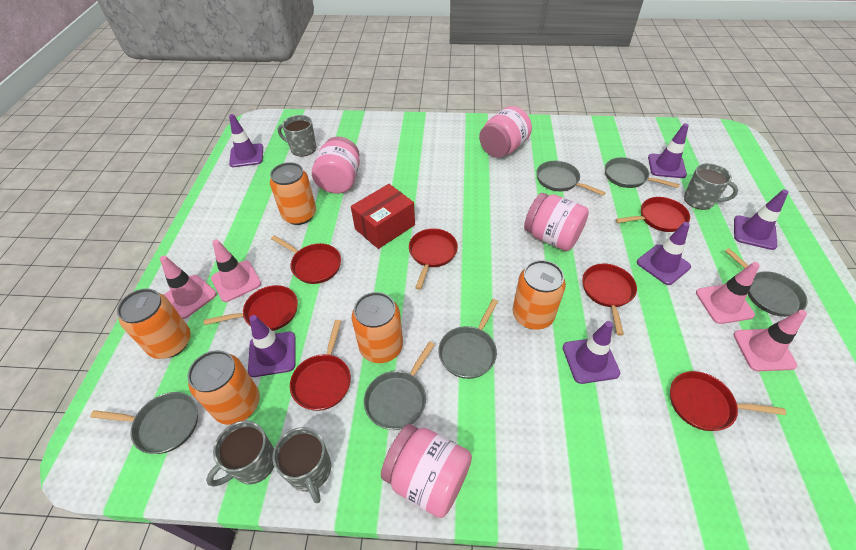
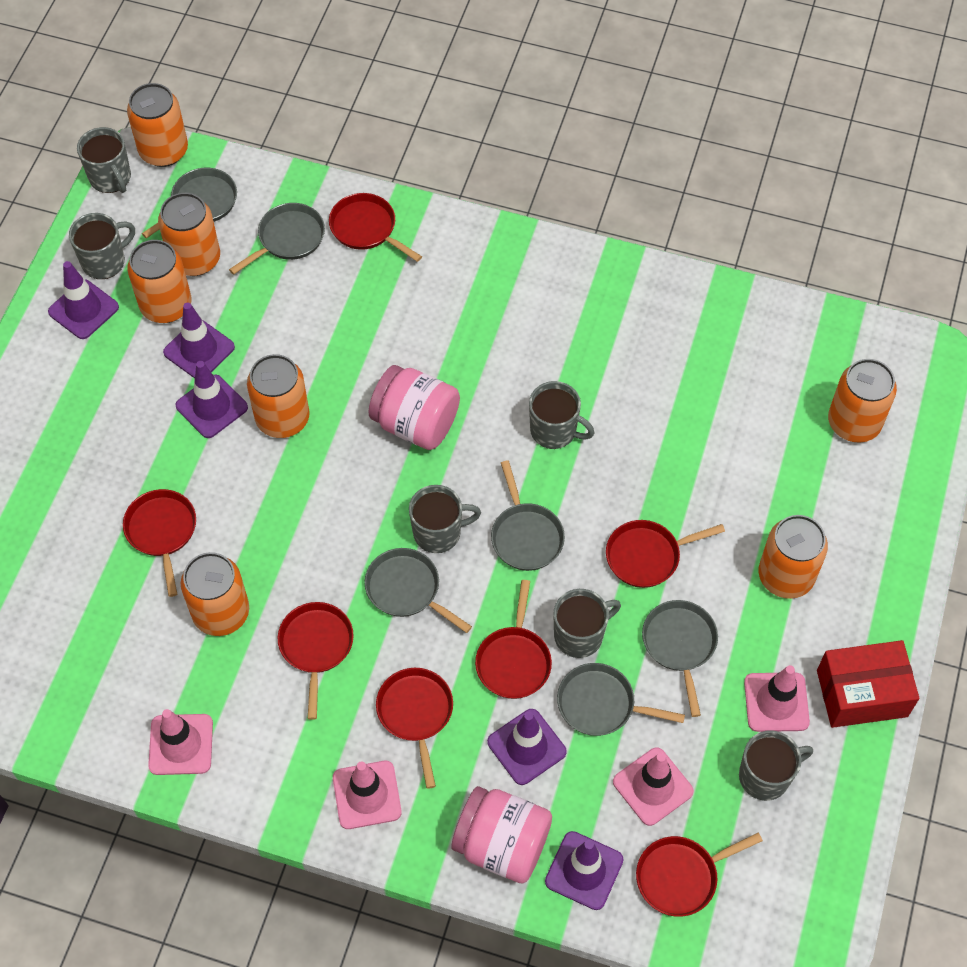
grey mug: [206,421,274,487] [272,427,331,503] [278,115,316,157] [684,163,738,210] = 4 -> [69,213,135,279] [77,127,131,193] [409,485,481,553] [529,381,595,449] [553,589,621,658] [739,730,813,801] = 6
orange can: [117,289,191,359] [187,350,260,425] [270,162,316,225] [352,292,403,363] [512,260,566,330] = 5 -> [127,83,188,167] [127,240,192,323] [158,193,220,276] [181,552,249,636] [247,354,310,438] [759,515,828,599] [828,359,897,443] = 7
pink jar: [312,137,360,194] [381,424,472,518] [479,106,532,158] [524,193,589,251] = 4 -> [368,365,460,450] [452,786,552,884] = 2
purple traffic cone: [229,114,263,167] [248,315,295,377] [563,321,620,384] [637,222,691,285] [648,123,689,178] [734,189,788,250] = 6 -> [48,261,119,339] [163,302,235,378] [176,361,248,438] [487,709,566,785] [545,831,624,910] = 5

